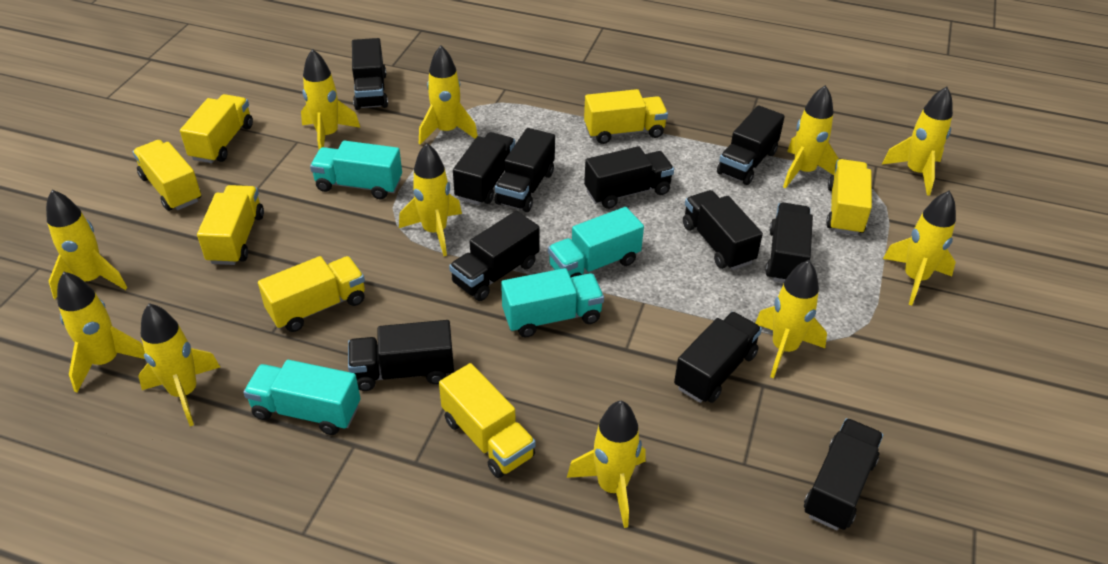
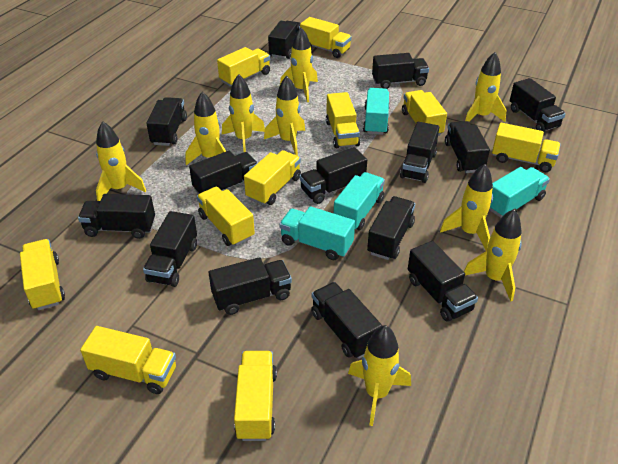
black truck: [348,320,454,391] [352,38,388,110] [449,211,540,301] [453,132,515,205] [495,128,555,212] [584,146,674,209] [674,312,762,403] [683,190,763,270] [717,105,785,185] [765,203,813,283] [804,418,883,530] = 11 -> [78,194,155,239] [143,211,197,287] [146,97,187,146] [189,151,258,194] [209,257,292,315] [268,21,300,59] [300,147,367,204] [311,282,382,359] [367,196,415,260] [372,53,429,89] [400,122,439,183] [408,241,478,322] [445,121,490,173] [510,78,566,132] = 14
yellow rocket: [46,190,127,300] [57,272,145,393] [138,303,220,426] [301,49,360,149] [399,143,462,256] [419,45,478,145] [567,400,646,528] [755,260,827,378] [783,85,839,189] [882,87,953,195] [883,190,956,305] = 11 -> [96,121,146,201] [185,91,226,165] [222,74,265,152] [264,76,305,156] [280,28,318,102] [348,325,411,426] [440,164,493,251] [464,209,522,302] [465,52,506,122] = 9
yellow truck: [133,140,201,211] [180,94,253,163] [197,185,264,265] [258,256,365,332] [439,363,535,478] [584,89,668,144] [826,159,872,235] = 7 -> [20,239,65,310] [80,326,176,394] [197,187,255,246] [217,47,270,86] [234,351,277,441] [244,150,301,205] [300,17,352,58] [326,92,360,148] [402,90,447,136] [492,123,561,172] = 10

